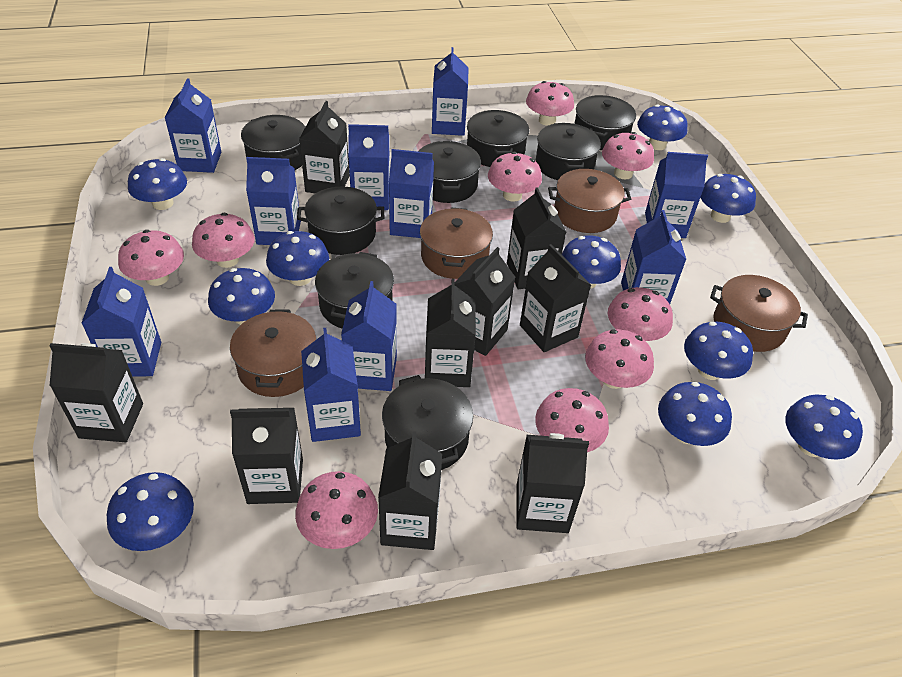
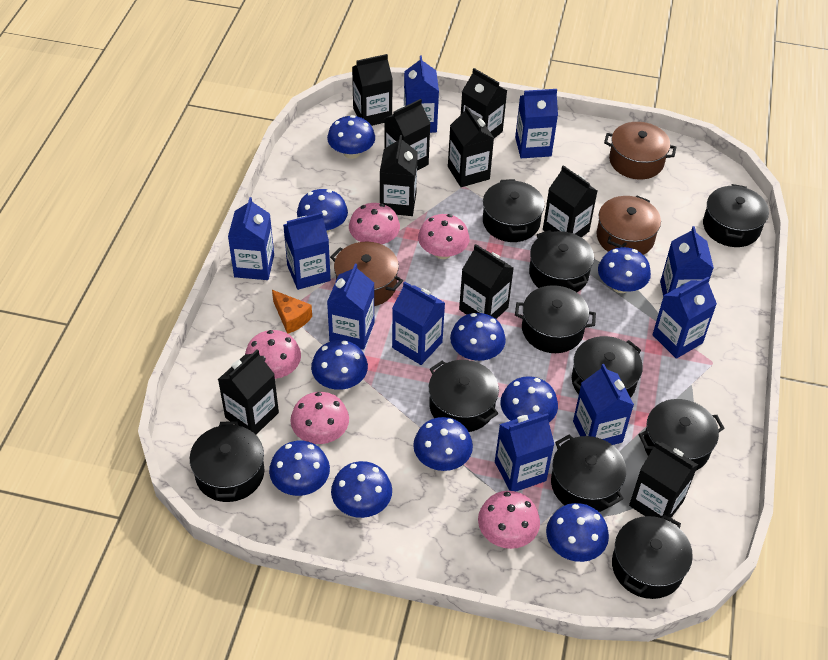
black pot: [241,115,305,170] [297,187,384,255] [315,252,394,328] [382,375,473,470] [418,141,481,203] [467,110,529,167] [536,123,601,180] [574,95,636,150] = 8 -> [190,421,265,502] [429,360,499,432] [483,179,545,242] [515,285,596,353] [529,230,594,292] [551,435,626,512] [572,336,643,398] [612,514,693,599] [638,399,725,471] [703,184,769,247] = 10
brown pot: [230,309,317,397] [420,208,493,279] [548,169,631,233] [710,275,808,352] = 4 -> [330,242,403,306] [597,195,661,255] [604,122,676,179] = 3
orange cheese: none = 0 -> [272,290,312,333] = 1
pink mushroom: [118,230,184,286] [192,213,255,268] [295,471,378,549] [488,152,542,202] [526,81,574,126] [535,388,609,452] [585,329,654,389] [602,132,654,179] [608,287,673,341] = 9 -> [245,330,301,379] [290,392,349,444] [349,203,400,244] [418,214,469,259] [478,491,540,549] = 5

